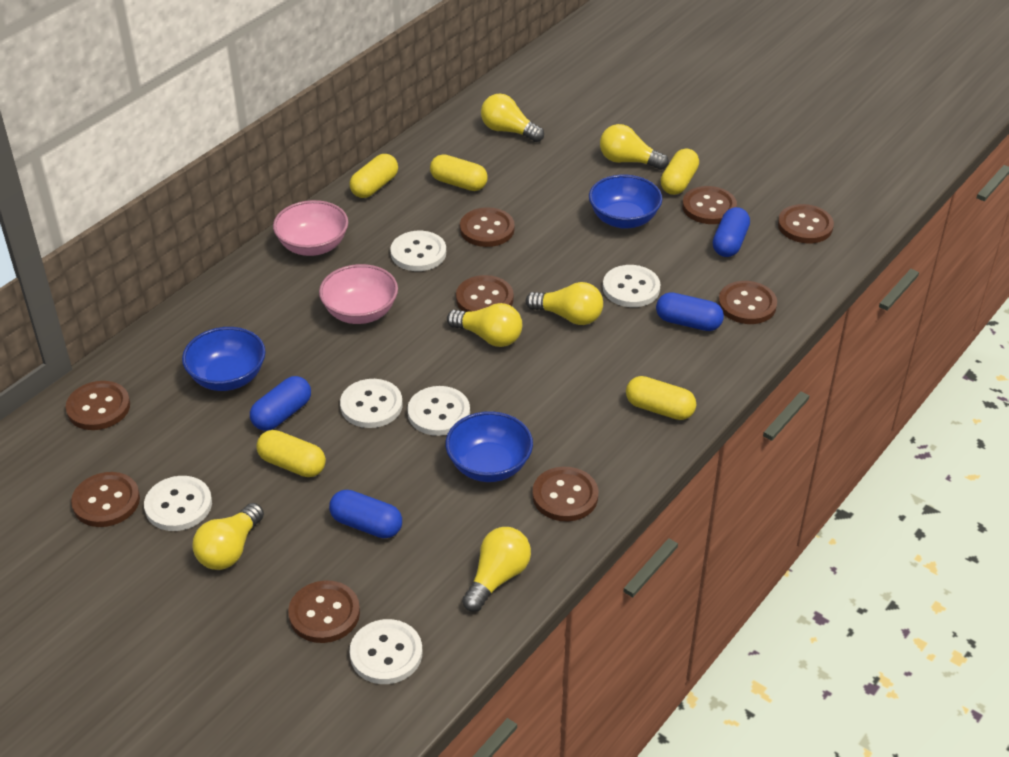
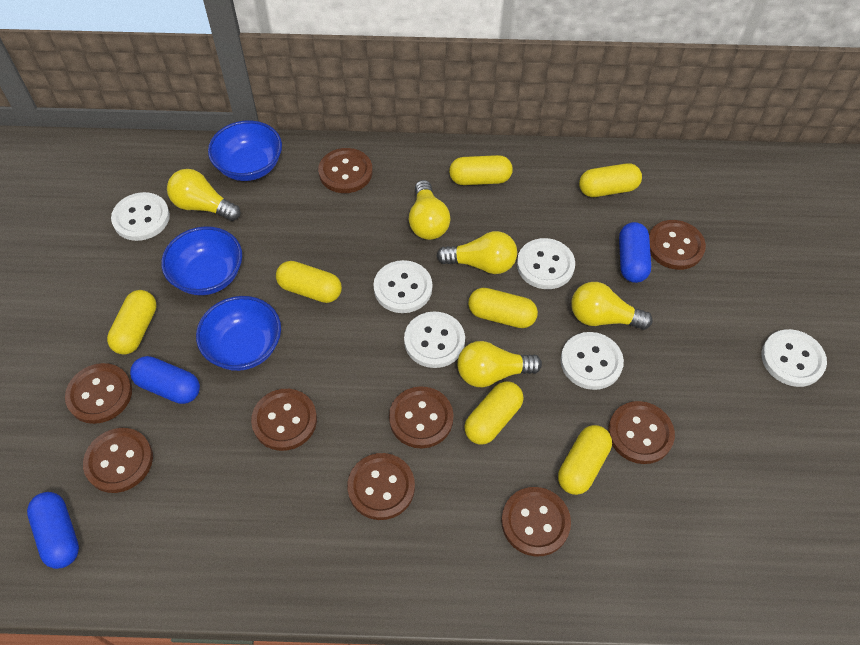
blue capsule: [250,376,311,431] [329,490,402,538] [656,292,724,331] [713,207,750,257] = 4 -> [27,492,79,569] [130,356,200,404] [619,222,651,283] = 3
pink bowl: [273,200,348,256] [319,264,398,324] = 2 -> none = 0
yellow capsule: [256,430,326,477] [349,154,398,198] [430,154,488,191] [626,376,696,420] [661,148,699,195] = 5 -> [107,290,157,355] [276,261,342,303] [449,155,513,185] [464,381,524,444] [468,288,538,328] [558,425,612,495] [579,163,642,197] = 7
yellow light bulb: [192,503,264,570] [447,303,522,347] [462,527,531,612] [481,94,544,142] [526,282,603,325] [600,124,669,170] = 6 -> [167,169,241,221] [409,180,450,240] [437,231,517,274] [457,341,542,387] [571,282,653,330] = 5

